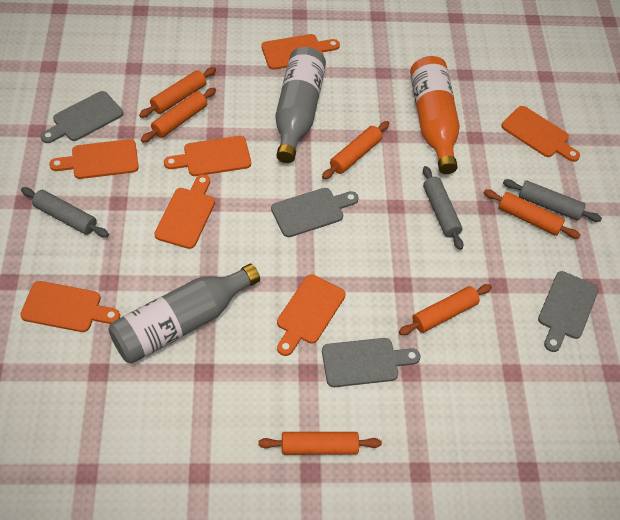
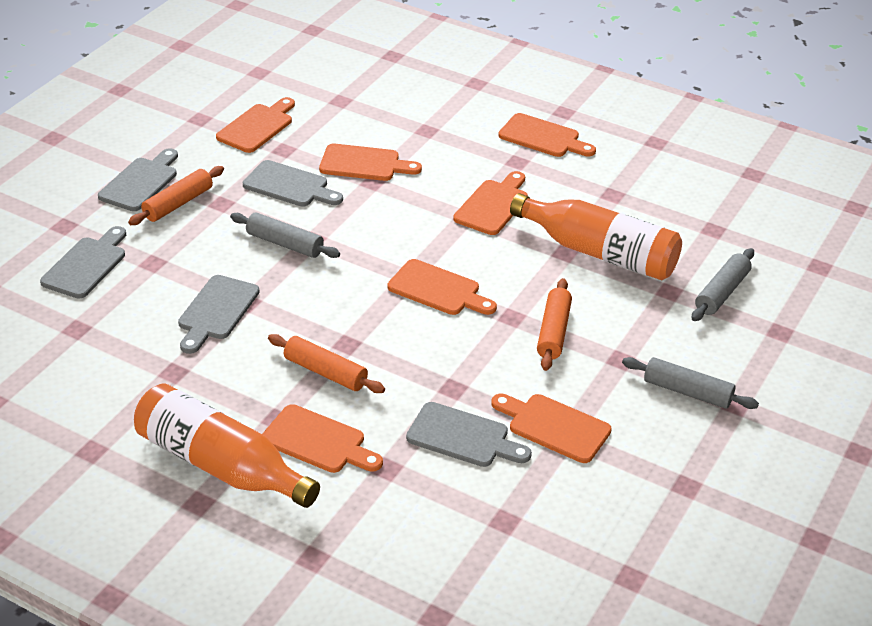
grey bottle: [109,264,260,364] [275,47,326,163] = 2 -> none = 0
grey cutting board: [41,91,123,143] [271,188,359,237] [322,338,420,387] [538,271,599,352] = 4 -> [40,226,126,299] [98,148,178,211] [178,275,260,354] [243,160,343,207] [406,402,532,467] = 5
orange bottle: [410,56,460,174] = 1 -> [134,384,320,508] [510,193,682,280] = 2
orange rolling pin: [139,67,216,118] [141,88,216,142] [258,432,382,455] [322,121,389,179] [399,284,492,335] [484,190,580,238] = 6 -> [128,166,224,225] [268,334,385,393] [537,278,572,371] = 3

